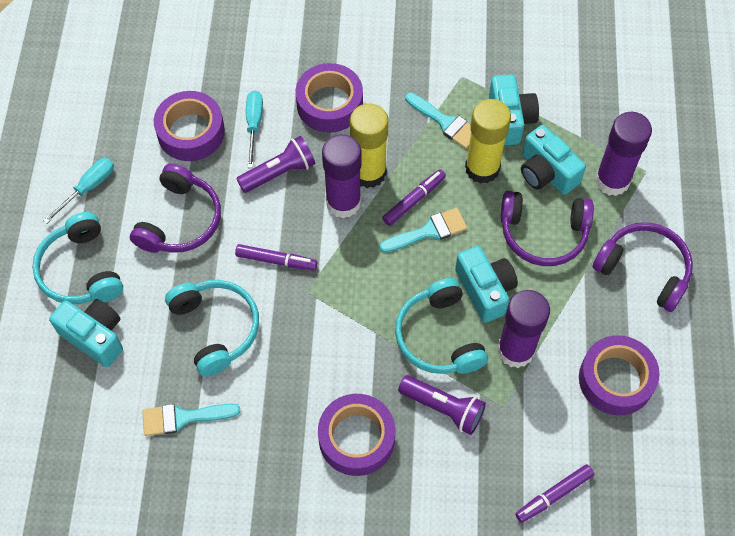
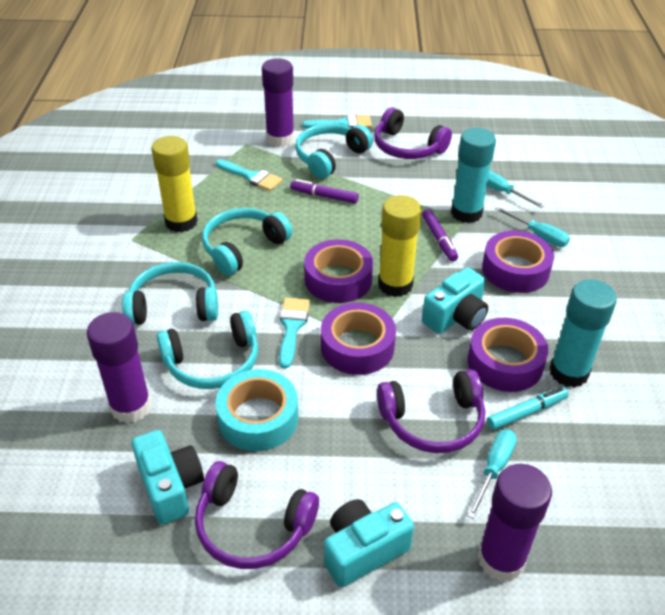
purple flashlight: [236,136,315,193] [398,375,486,435] = 2 -> none = 0
purple marker: [235,244,317,271] [382,169,446,226] [515,464,594,523] = 3 -> [290,179,359,204] [422,209,458,262] = 2
turquoise camera: [49,299,123,367] [455,246,518,323] [489,74,539,145] [521,125,586,195] = 4 -> [132,430,204,525] [324,499,414,587] [422,267,488,334] = 3
turquoise glue stick: none = 0 -> [451,128,496,223] [550,279,617,388] = 2
turquoise headphones: [32,212,123,304] [165,280,259,376] [395,278,488,374] = 3 -> [122,262,218,325] [157,310,258,389] [202,208,292,276] [295,124,373,178] = 4
turquoise marker: none = 0 -> [487,387,569,430] = 1
turquoise screwdriver: [43,158,114,224] [246,91,263,168] = 2 -> [467,430,517,519] [487,170,545,208] [495,206,570,247] = 3
turquoise tape: none = 0 -> [216,369,298,451] = 1

